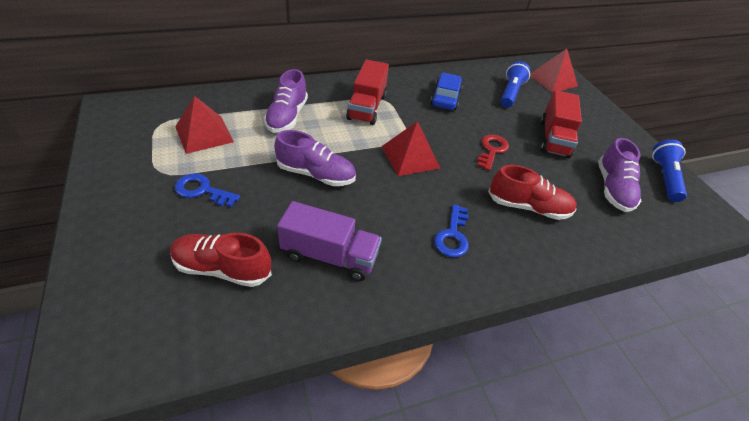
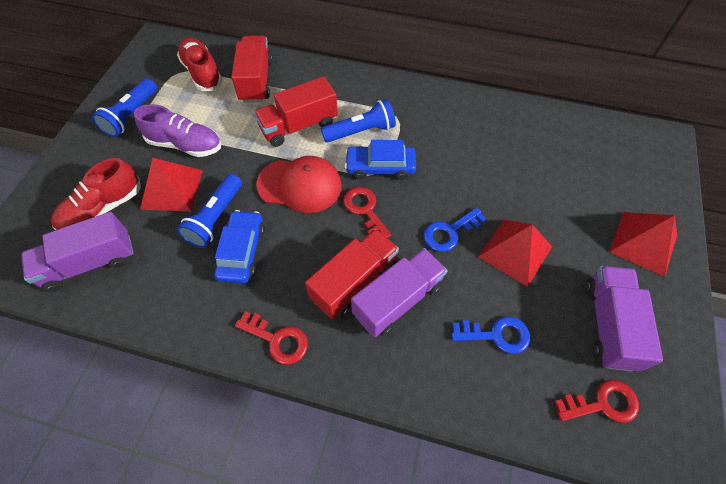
blue car: [430,73,463,110] = 1 -> [214,210,265,284] [345,140,416,180] = 2
blue flashlight: [501,61,530,108] [652,139,687,202] = 2 -> [92,78,157,137] [177,174,242,248] [321,99,396,143] = 3
purple shoe: [264,69,308,133] [274,130,356,186] [598,138,641,212] = 3 -> [134,104,221,157] = 1
purple truck: [277,201,382,281] = 1 -> [21,212,134,292] [351,248,447,338] [585,266,663,371] = 3
red cap: none = 0 -> [256,156,342,213] = 1
red key: [477,135,509,171] = 1 -> [235,311,308,365] [343,187,391,238] [554,380,639,423] = 3
red truck: [346,60,389,125] [541,90,582,158] = 2 -> [231,36,273,103] [254,76,338,147] [305,229,399,319] = 3

